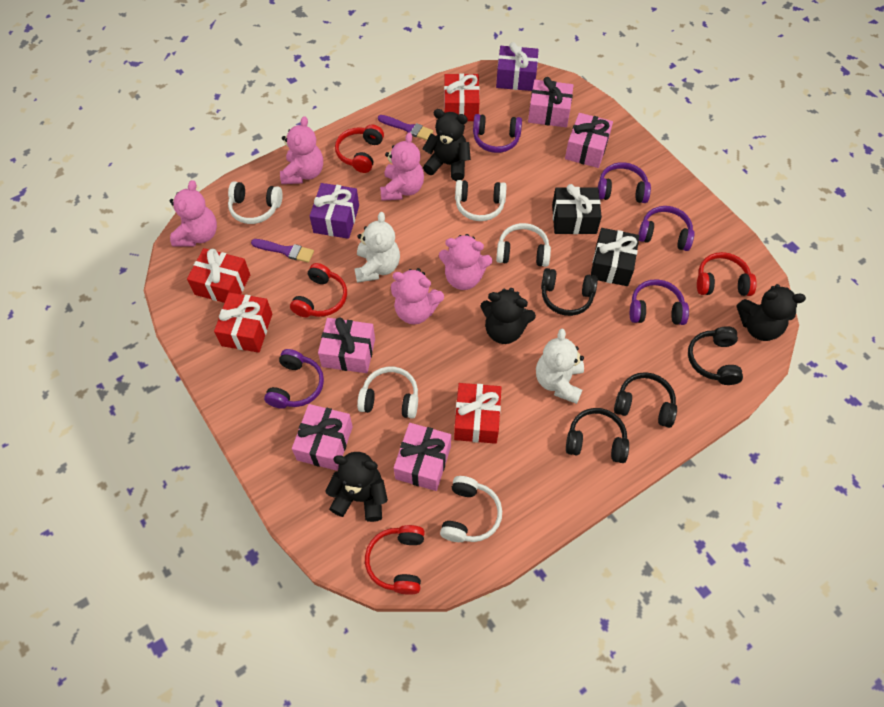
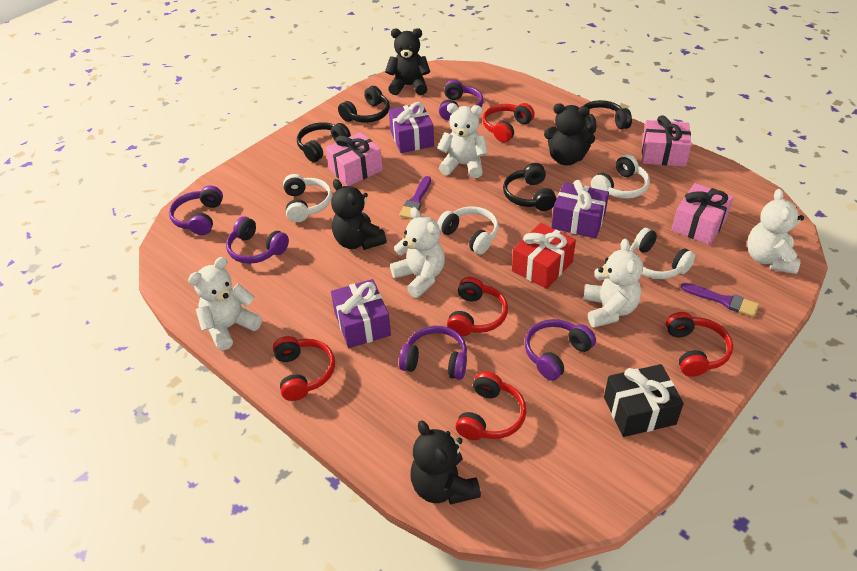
black gift: [552,184,602,234] [591,228,639,286] = 2 -> [604,364,684,437] = 1
pink gift: [292,404,353,471] [318,318,375,373] [394,423,451,491] [528,77,574,127] [565,113,613,168] = 5 -> [326,132,383,186] [642,115,691,167] [672,183,734,245] = 3
pink teddy bear: [170,180,217,247] [280,116,323,184] [380,132,424,201] [391,268,444,324] [439,234,492,290] = 5 -> none = 0
purple gift: [310,183,359,239] [496,42,539,91] = 2 -> [331,279,391,348] [389,102,434,153] [551,180,609,239] = 3
red gift: [187,248,250,303] [214,292,272,353] [444,73,480,121] [454,383,501,444] = 4 -> [512,223,576,289] = 1
red headphones: [290,263,347,317] [335,124,384,173] [365,525,425,595] [697,252,757,296] = 4 -> [273,336,335,401] [447,277,508,336] [456,371,527,440] [483,103,535,142] [666,312,733,377] = 5
white headphones: [228,181,283,224] [357,367,418,419] [440,476,502,542] [455,180,506,221] [496,223,551,267] = 5 -> [283,174,332,222] [437,206,499,254] [591,154,650,199] [630,228,695,279] = 4
white teddy bear: [354,212,400,283] [536,329,584,404] = 2 -> [188,257,262,350] [390,207,445,298] [437,103,488,178] [583,239,643,328] [747,189,804,274] = 5

